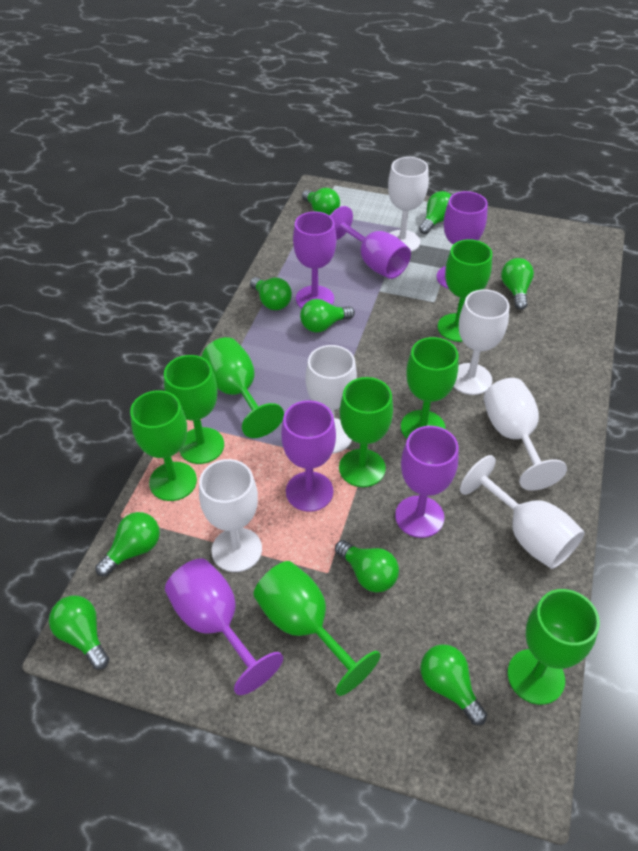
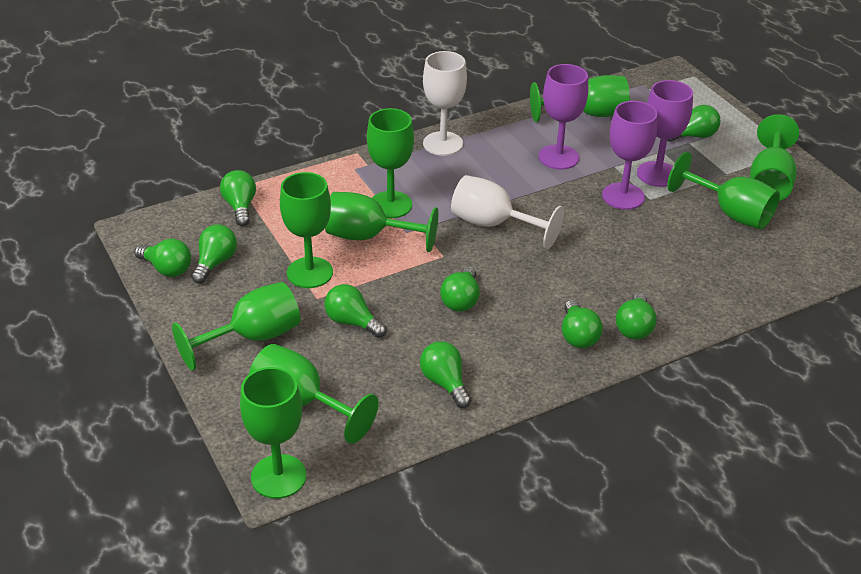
green goblet: [130,390,197,501] [164,355,224,464] [202,337,284,438] [253,561,381,696] [339,377,393,487] [401,337,458,439] [438,239,492,342] [507,589,600,705] = 8 -> [172,282,300,371] [240,367,306,499] [249,344,378,444] [280,172,333,288] [325,192,438,252] [367,108,414,218] [530,75,630,122] [667,152,780,230] [750,114,799,201] = 9
purple goblet: [165,558,283,695] [281,400,336,512] [293,212,336,308] [330,206,411,279] [395,426,459,538] [437,191,488,289] = 6 -> [538,64,588,169] [602,101,658,210] [637,80,693,187] = 3
white goblet: [199,459,262,572] [306,345,357,454] [388,157,429,252] [454,289,509,395] [460,455,585,569] [484,378,567,491] = 6 -> [423,51,467,156] [451,175,564,249] = 2

